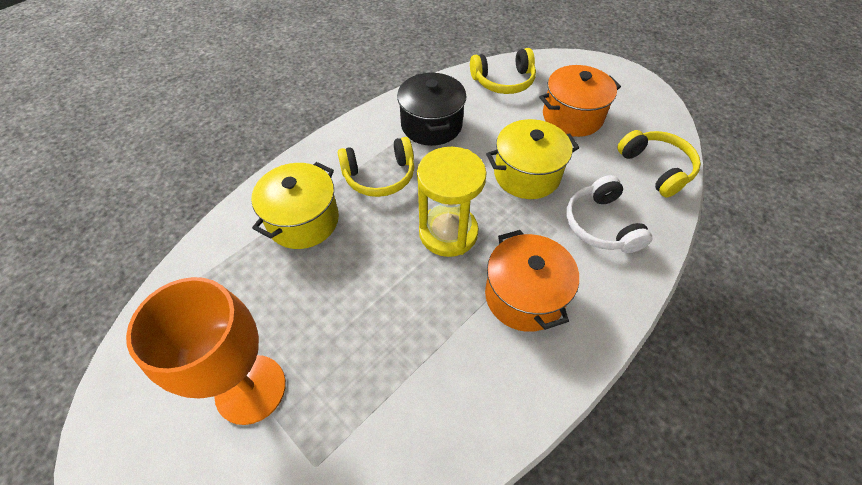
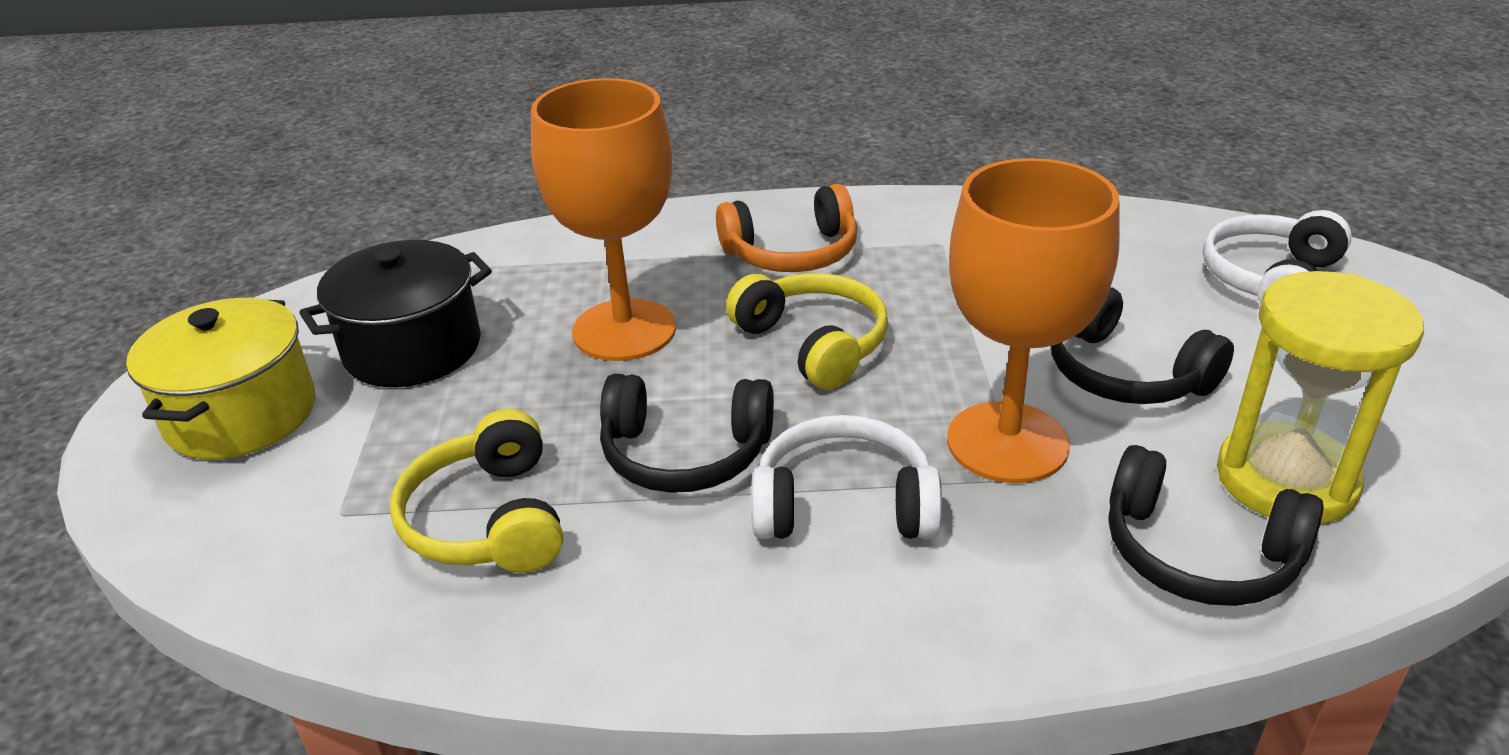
black headphones: none = 0 -> [600,374,774,493] [1051,287,1234,404] [1109,445,1324,606] = 3
orange goblet: [126,277,286,425] = 1 -> [531,78,676,361] [947,158,1120,483] = 2
orange headphones: none = 0 -> [716,184,857,272] = 1
orange pot: [485,230,579,332] [539,65,621,137] = 2 -> none = 0
white headphones: [566,175,652,253] = 1 -> [751,415,942,539] [1203,210,1352,304] = 2
yellow headphones: [338,137,414,197] [470,48,536,94] [617,130,701,198] = 3 -> [390,409,563,573] [726,273,888,390] = 2
yellow pot: [251,162,339,249] [486,119,579,199] = 2 -> [126,298,315,460] = 1

